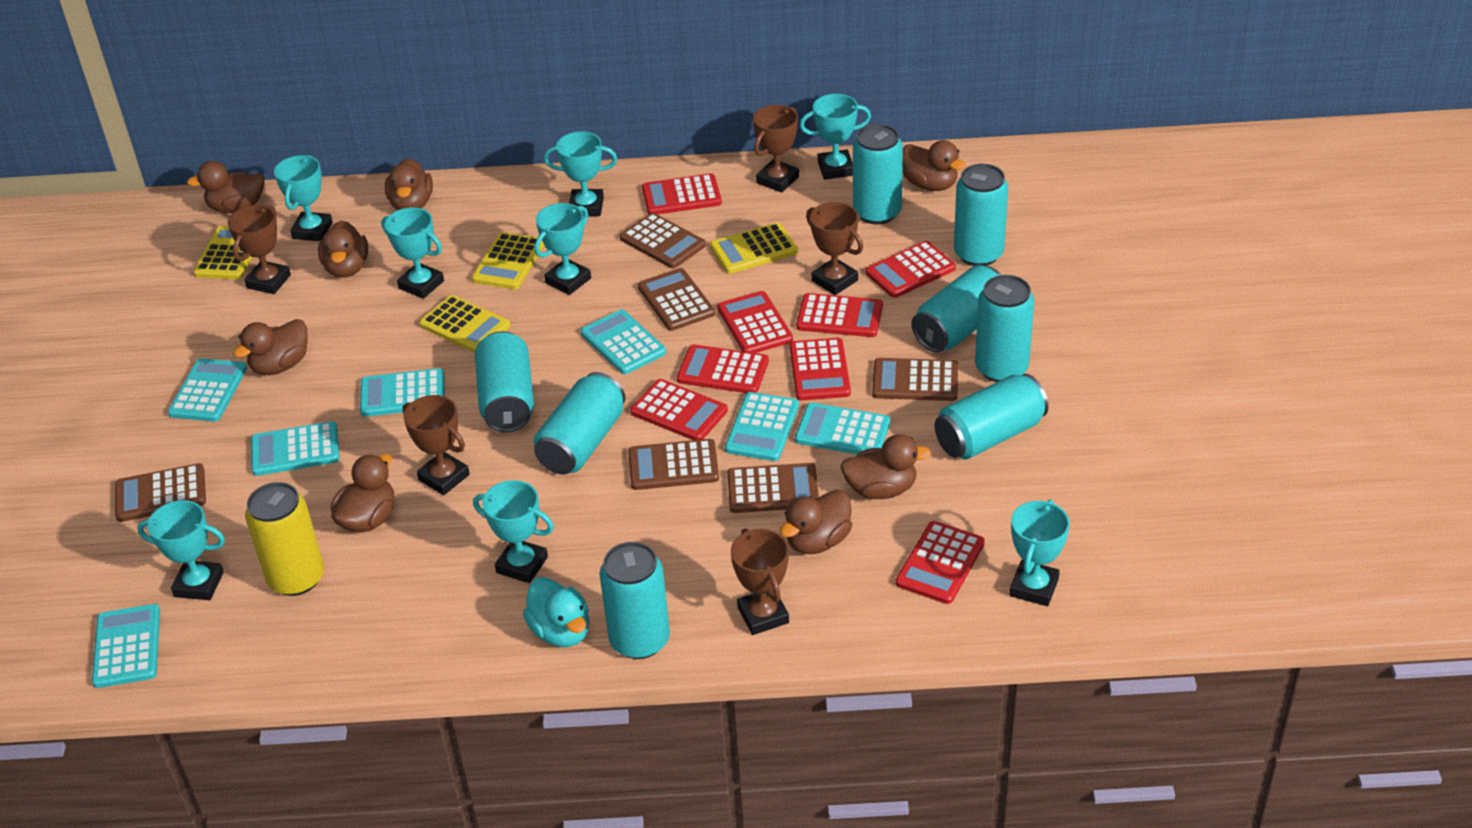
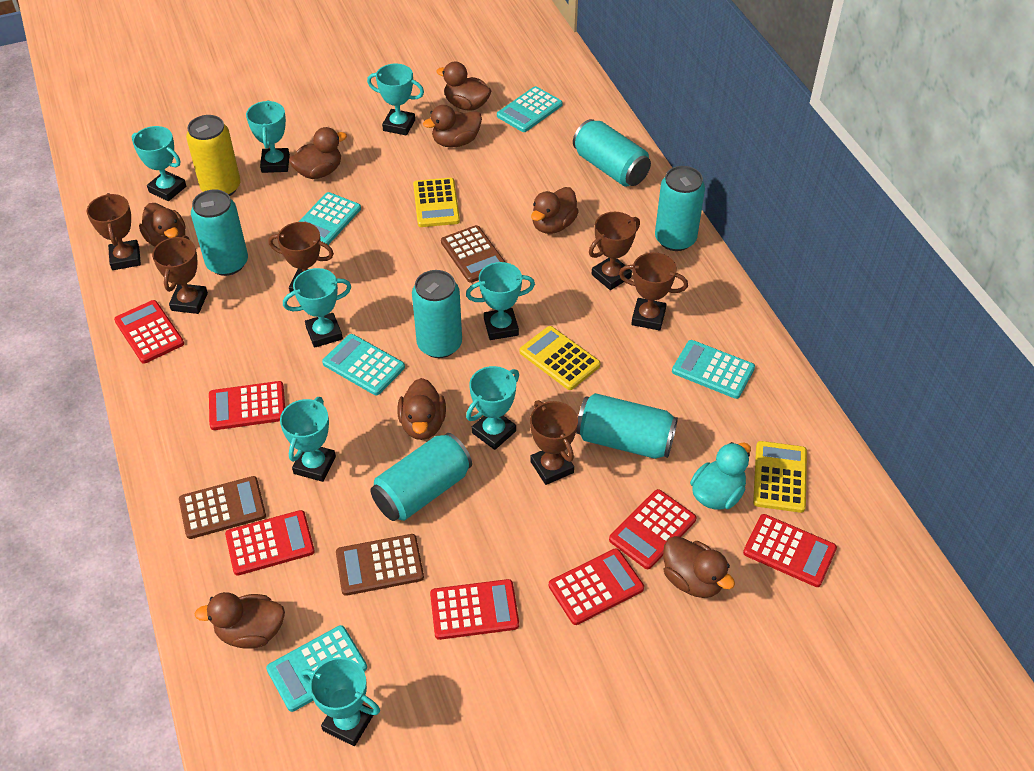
brown calculator: [115,463,206,522] [620,213,706,268] [628,439,719,490] [638,268,715,331] [727,463,819,513] [872,358,958,401] = 6 -> [179,476,266,539] [336,534,424,596] [441,225,505,283] = 3
brown trophy: [228,205,291,294] [402,395,470,495] [731,528,789,635] [753,105,799,193] [806,202,863,295] = 5 -> [87,193,141,270] [152,236,208,314] [268,222,334,292] [530,400,578,485] [589,212,640,290] [619,252,688,331] = 6
red calculator: [630,379,728,440] [642,173,722,214] [677,344,769,393] [717,291,793,353] [790,338,851,401] [796,293,883,337] [865,241,956,298] [896,521,985,604] = 8 -> [114,300,184,364] [209,381,285,430] [225,510,315,576] [430,579,519,640] [549,548,644,625] [609,489,696,569] [743,514,837,587] = 7
turquoise calculator: [92,604,160,688] [168,358,247,422] [251,421,339,476] [360,368,445,417] [581,309,666,374] [725,392,799,461] [795,403,890,454] = 7 -> [266,625,367,712] [299,192,361,245] [322,334,405,395] [497,86,563,132] [672,340,755,399] = 5
turquoise can: [475,331,534,433] [534,372,625,475] [600,542,670,659] [853,124,903,225] [911,265,1002,353] [934,374,1049,460] [954,164,1008,266] [975,275,1034,382] = 8 -> [191,189,248,276] [370,433,472,521] [412,270,462,358] [573,119,651,187] [576,393,678,459] [655,166,705,251] = 6
yellow calculator: [193,226,252,279] [419,295,511,353] [472,232,544,289] [710,222,798,274] = 4 -> [413,178,460,227] [520,326,600,390] [753,441,807,513] = 3

